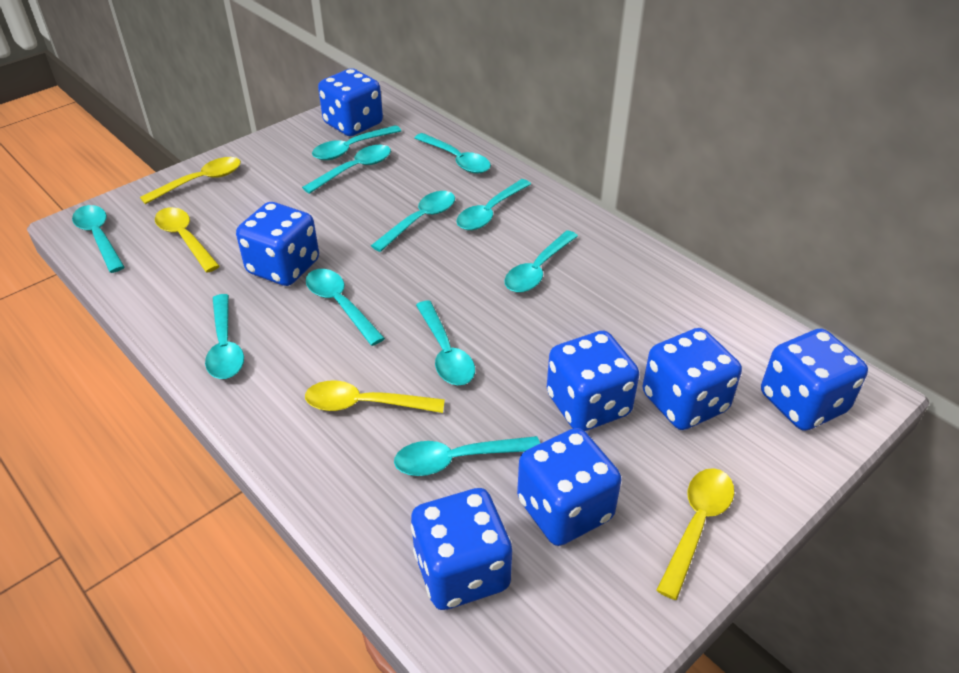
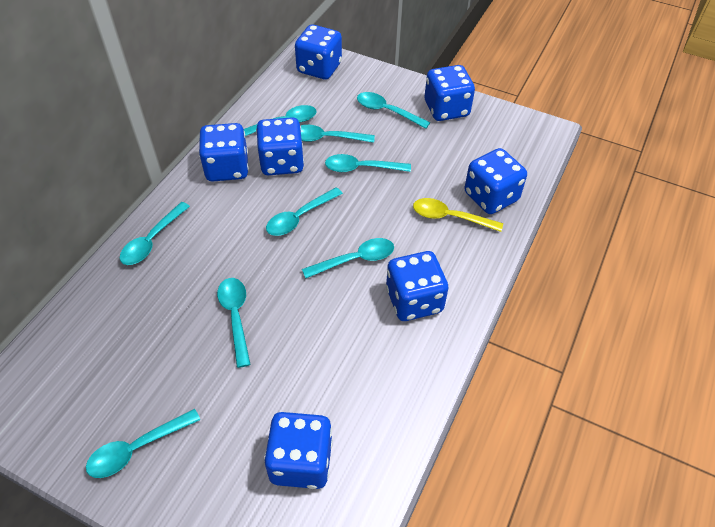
turquoise spoon: [72,205,125,273] [205,294,244,379] [302,145,391,194] [306,269,385,346] [312,125,401,160] [371,191,455,252] [394,436,540,476] [414,133,491,174] [416,301,475,385] [456,179,531,230] [504,230,578,293] = 11 -> [86,409,200,478] [120,202,190,265] [217,278,251,368] [244,105,317,136] [266,187,343,236] [301,125,375,143] [302,238,394,278] [325,154,411,172] [357,92,430,129] = 9
yellow spoon: [140,157,241,204] [155,207,220,273] [305,380,445,413] [656,468,734,600] = 4 -> [413,198,503,232] = 1

